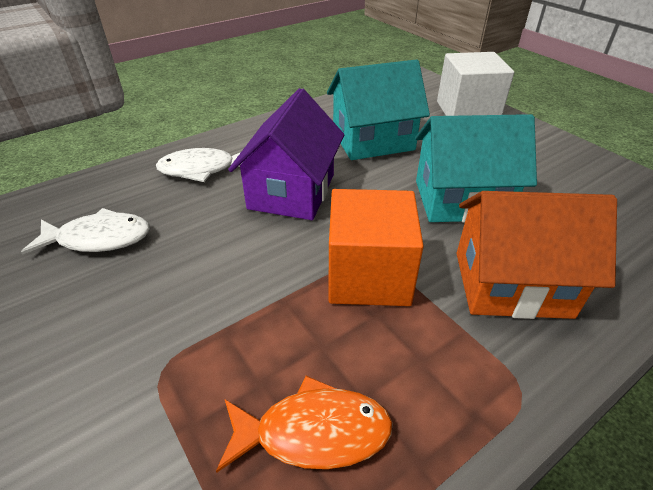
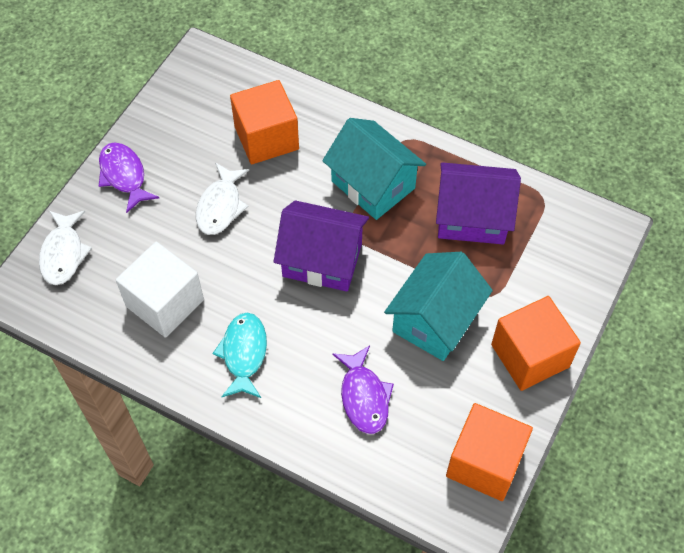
orange cube: [328,189,424,306] = 1 -> [230,80,299,164] [446,403,533,501] [491,296,581,391] = 3
orange fish: [216,376,393,473] = 1 -> none = 0
orange house: [456,191,617,319] = 1 -> none = 0
purple fish: none = 0 -> [99,142,159,213] [332,345,394,434] = 2
purple house: [228,88,344,220] = 1 -> [274,200,369,292] [436,162,521,244] = 2
turquoise fish: none = 0 -> [212,313,267,398] = 1

